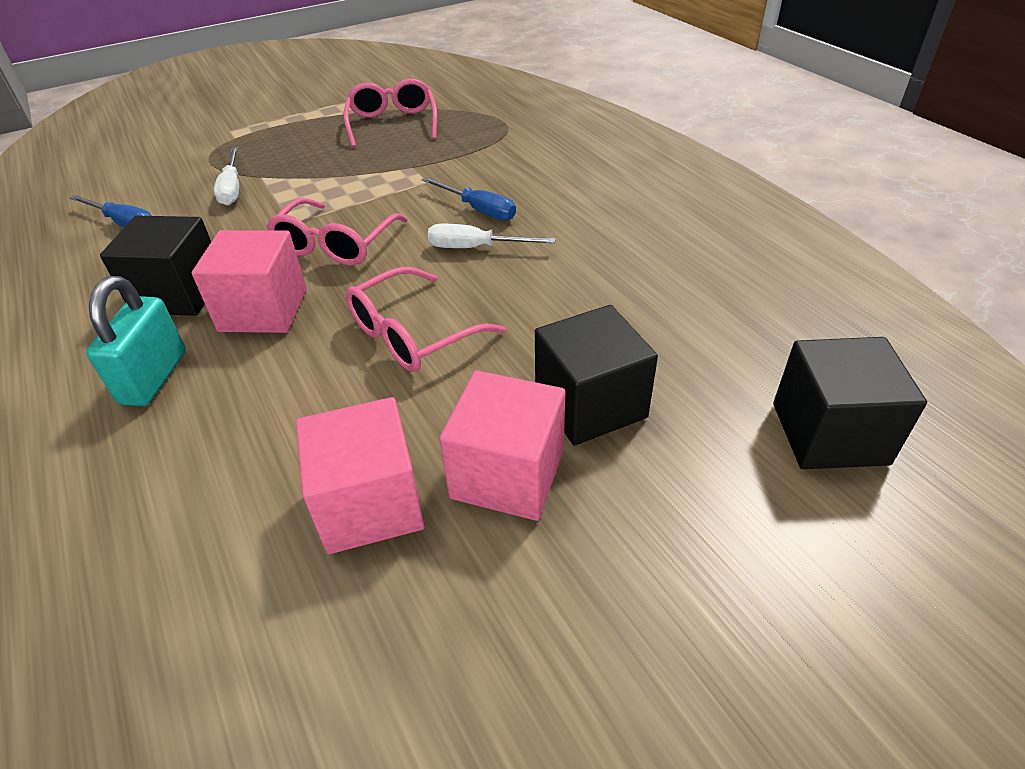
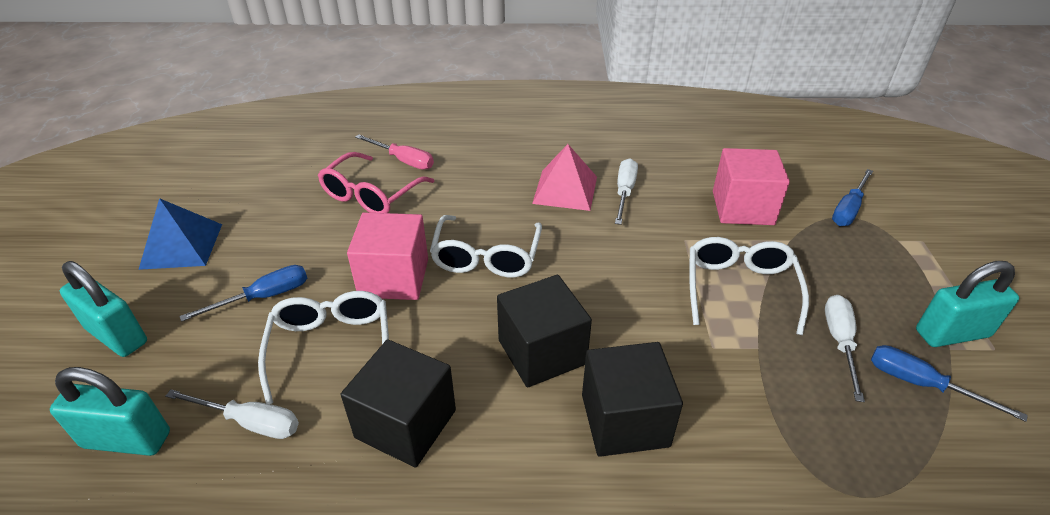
blue pyramid: none = 0 -> [139,198,222,270] = 1
blue screwdriver: [69,195,151,227] [421,177,516,221] = 2 -> [179,265,307,322] [832,169,873,226] [871,345,1028,422] = 3
pink cube: [192,230,307,333] [296,397,425,554] [439,370,565,521] = 3 -> [347,212,428,300] [713,148,790,225] = 2
pink glasses: [266,198,408,265] [344,79,437,147] [346,267,506,372] = 3 -> [318,152,434,213] = 1
pink pyramid: none = 0 -> [532,144,597,211] = 1
pink screwdriver: none = 0 -> [355,134,434,170] = 1
turquoise padlock: [86,276,186,406] = 1 -> [50,367,170,456] [60,261,147,357] [916,261,1019,347] = 3
white glasses: none = 0 -> [258,291,389,404] [430,215,542,277] [689,237,809,335] = 3
white screwdriver: [214,147,239,206] [428,224,556,248] = 2 -> [166,389,299,439] [615,158,638,225] [825,295,865,402] = 3

